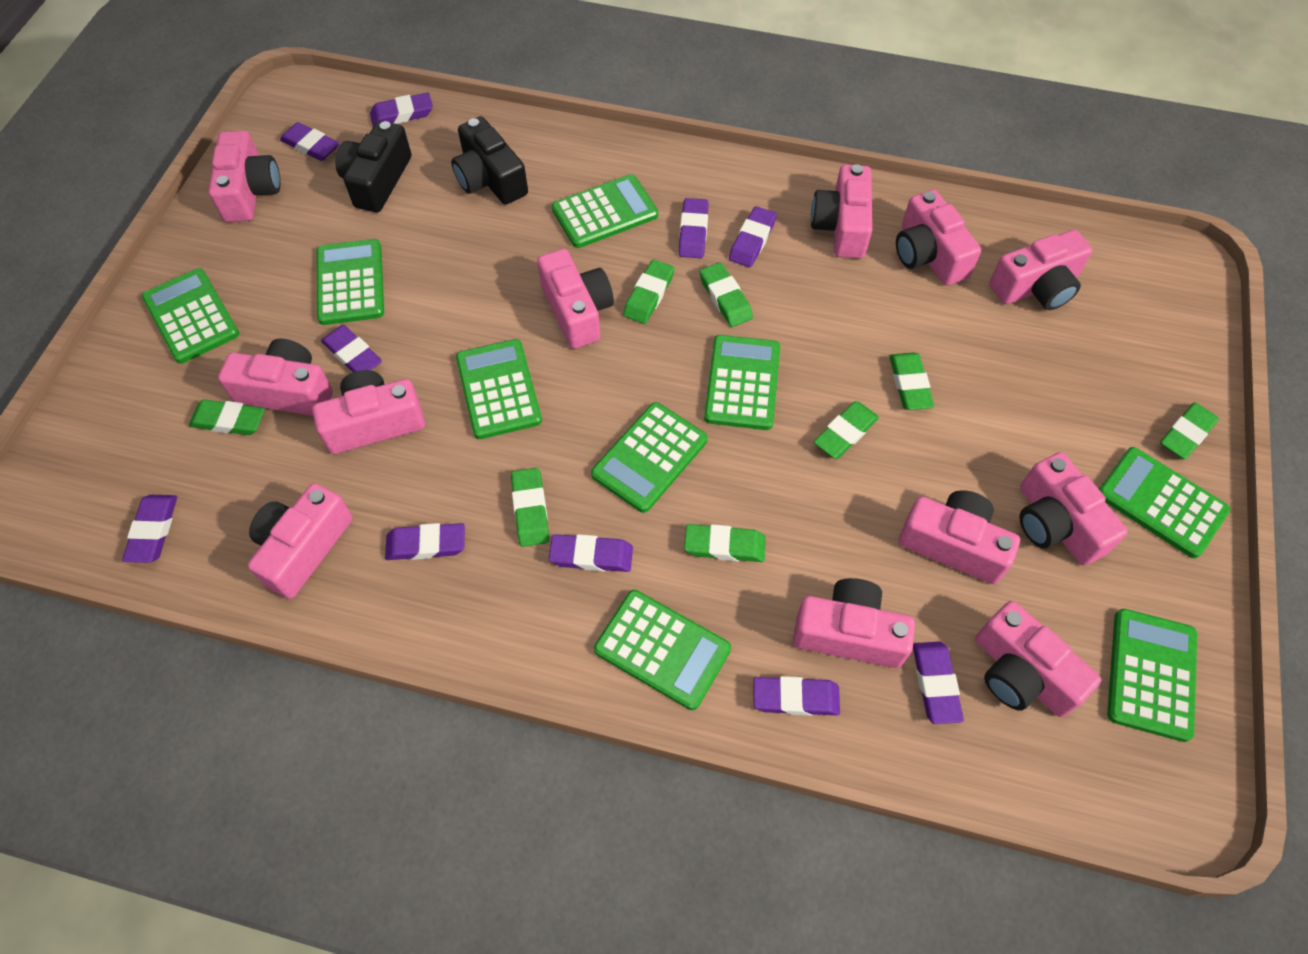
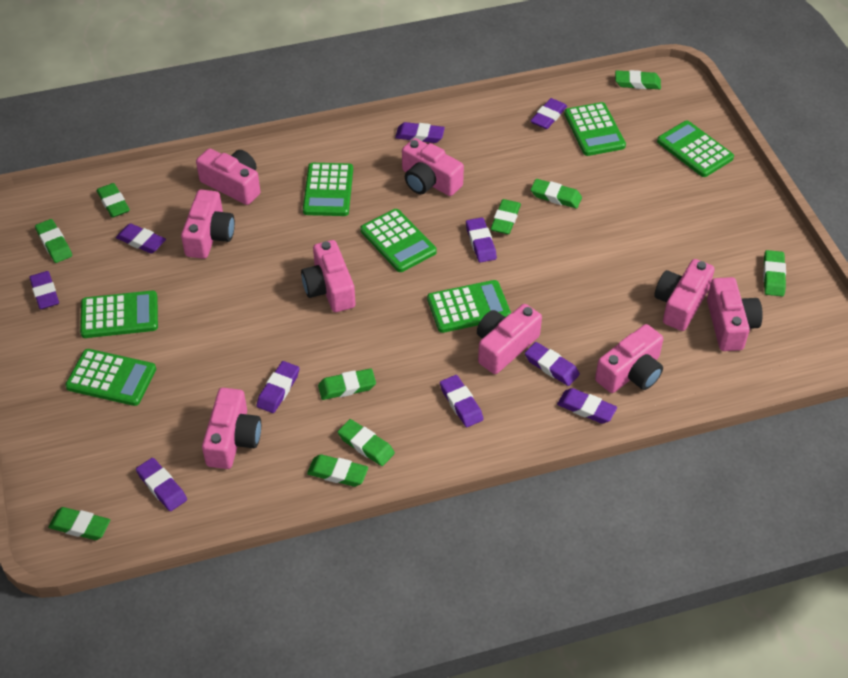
black camera: [335,121,411,212] [451,116,528,205] = 2 -> none = 0
green calculator: [142,268,239,364] [317,239,384,325] [456,339,542,439] [552,174,658,248] [591,402,708,513] [594,590,731,710] [704,335,780,430] [1099,447,1230,558] [1107,609,1197,742] = 9 -> [65,349,156,406] [80,290,158,338] [303,163,353,216] [360,209,437,272] [427,280,511,333] [564,102,626,156] [657,121,734,177] = 7
green eraser: [189,399,265,435] [511,468,549,547] [623,259,674,324] [684,524,766,562] [699,262,753,327] [814,401,879,459] [889,353,934,410] [1160,402,1219,459] = 8 -> [35,219,72,263] [48,507,110,540] [97,183,130,218] [307,454,368,487] [318,368,376,400] [338,419,395,466] [490,199,521,234] [531,179,582,208] [615,70,661,89] [763,250,786,296] = 10
pink camera: [209,130,281,222] [218,338,333,416] [248,483,353,599] [312,370,425,454] [537,249,614,349] [793,578,915,668] [811,164,873,259] [896,190,981,286] [898,490,1020,584] [975,601,1101,717] [989,230,1093,310] [1019,452,1128,566] = 12 -> [181,189,235,259] [196,148,260,205] [202,388,261,469] [301,240,355,312] [402,138,464,196] [477,304,542,374] [595,324,663,393] [654,259,714,331] [707,277,763,351] = 9

